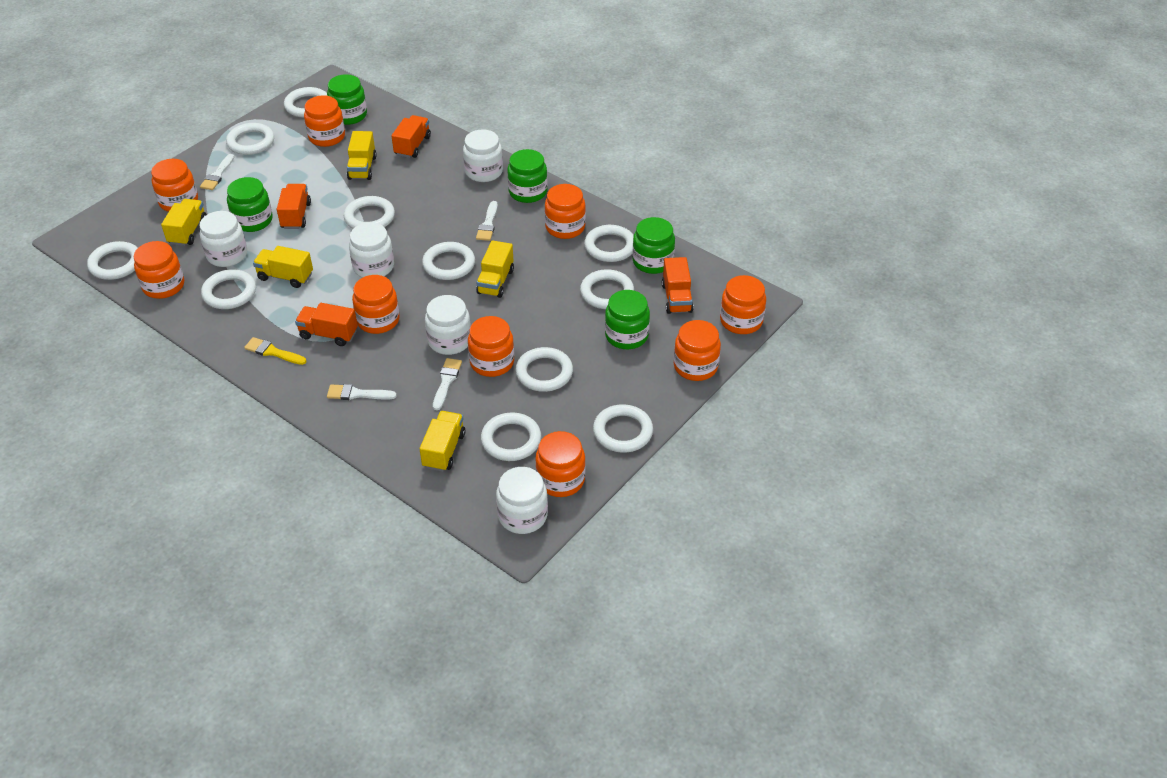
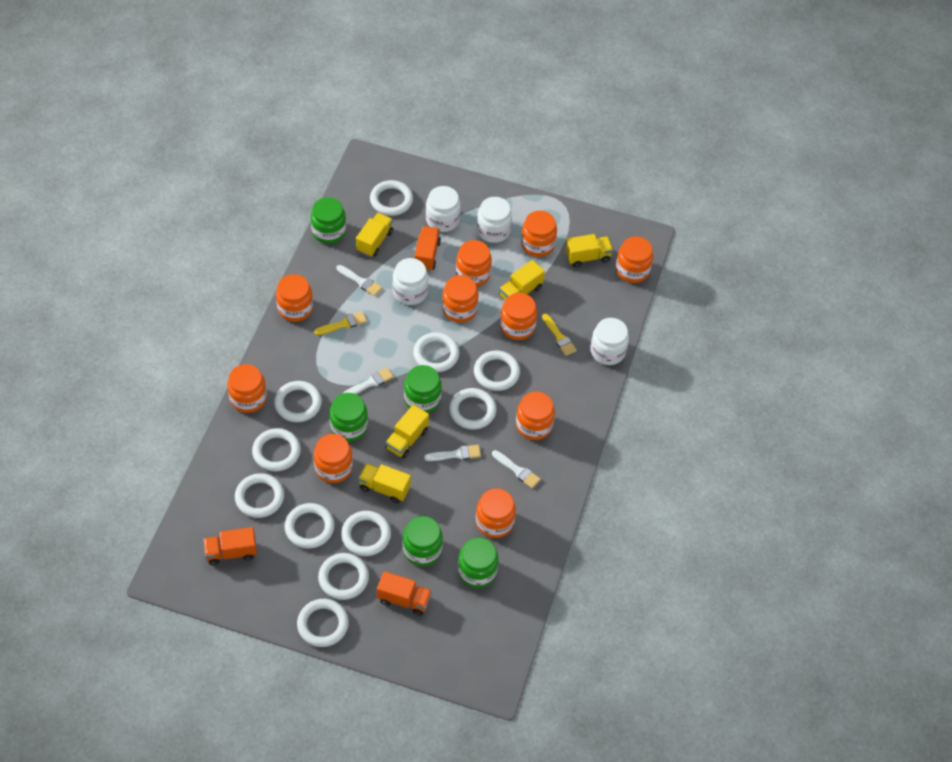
orange jar: [134,241,184,299] [151,159,198,212] [304,95,345,147] [352,275,400,334] [468,316,514,377] [535,431,586,497] [545,184,586,239] [674,320,721,381] [720,275,766,334] = 9 -> [227,364,267,413] [276,274,313,322] [314,434,353,483] [442,275,478,322] [456,240,492,287] [476,488,516,538] [500,293,537,340] [516,392,555,440] [521,211,557,257] [616,236,653,283] = 10
orange truck: [277,184,311,229] [295,303,358,346] [392,115,431,158] [662,257,694,314] = 4 -> [203,527,257,565] [377,571,432,616] [414,226,441,271] = 3
white jar: [200,211,247,267] [349,222,394,278] [425,295,471,355] [463,129,503,182] [496,467,548,534] = 5 -> [392,258,428,305] [426,186,461,232] [477,197,512,243] [590,318,629,365] = 4
yellow brush: [244,337,306,365] = 1 -> [314,311,367,335] [542,314,577,356] = 2

